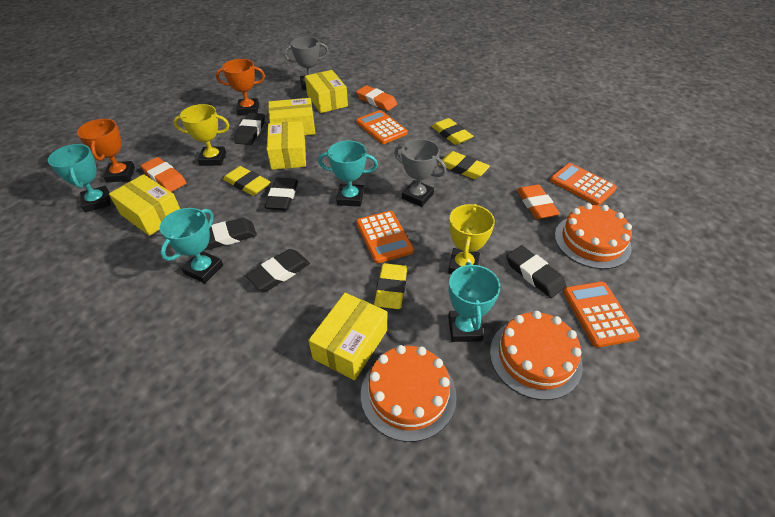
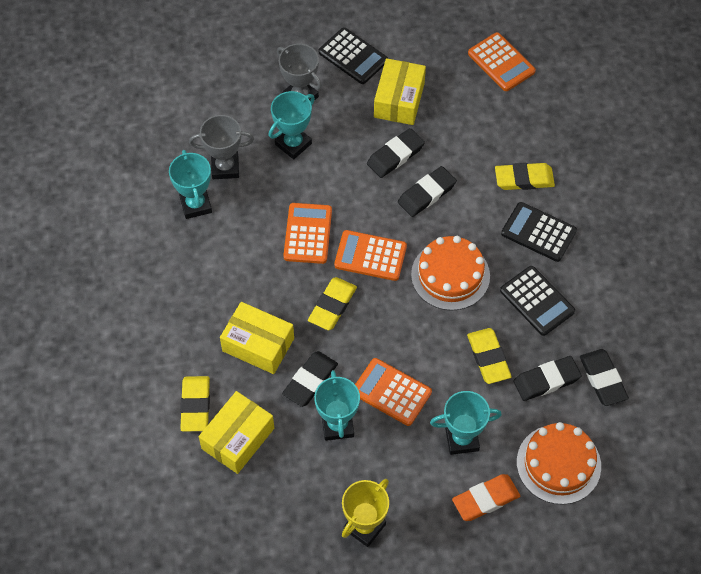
black calculator: none = 0 -> [319,27,388,84] [500,266,575,336] [501,202,577,262] = 3
orange cake: [361,345,457,442] [490,311,583,400] [555,203,632,269] = 3 -> [411,236,490,311] [517,422,601,505] = 2
orange eraser: [141,157,186,192] [356,85,397,111] [517,185,560,219] = 3 -> [452,474,520,521] = 1
orange trophy: [77,119,135,183] [216,59,265,115] = 2 -> none = 0
yellow box: [109,174,180,236] [267,121,306,170] [268,98,315,135] [305,70,348,113] [308,293,387,380] = 5 -> [199,391,274,474] [220,302,294,374] [374,58,426,125] = 3
yellow trophy: [174,104,229,166] [448,204,495,274] = 2 -> [342,479,389,547] = 1

